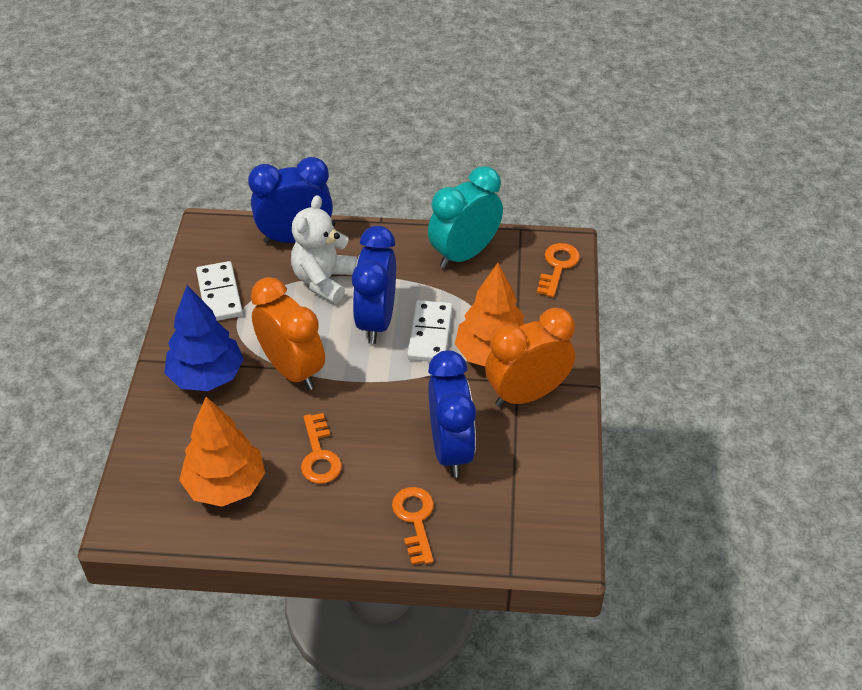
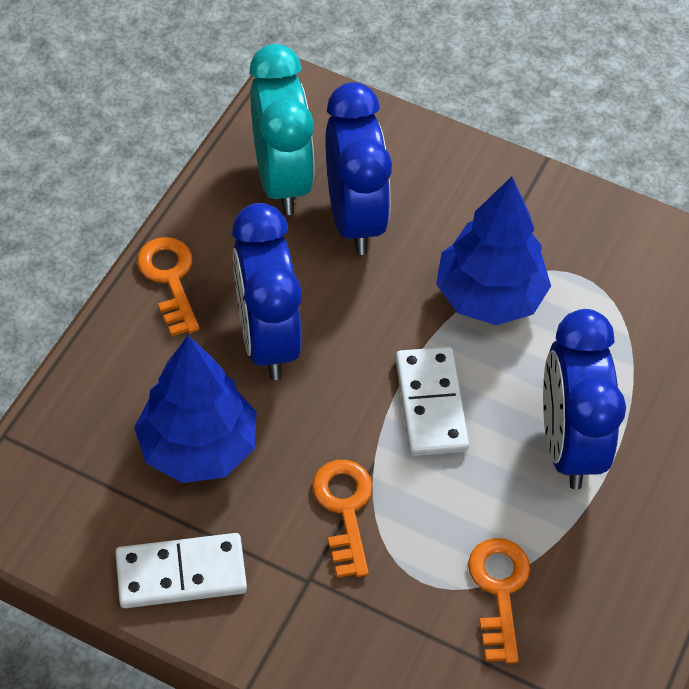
blue tree: [165,285,244,391] = 1 -> [134,336,257,483] [436,176,551,325] = 2
orange clock: [251,277,325,390] [485,308,575,407] = 2 -> none = 0
orange tree: [179,397,265,507] [455,263,525,366] = 2 -> none = 0
white teddy bear: [291,195,357,304] = 1 -> none = 0

